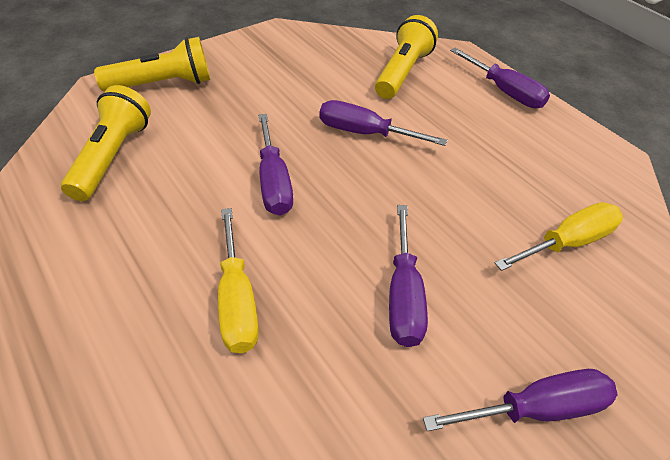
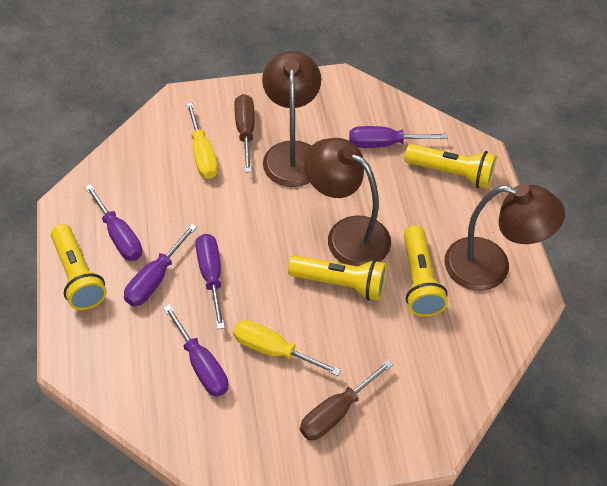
brown lamp: none = 0 -> [262,51,321,187] [304,138,391,266] [444,184,565,291] = 3
brown screwdriver: none = 0 -> [234,94,255,173] [300,359,394,440] = 2
yellow flashlight: [61,85,151,201] [94,37,210,92] [375,15,438,99] = 3 -> [51,224,107,310] [288,255,387,301] [404,225,448,317] [405,144,497,189] = 4

